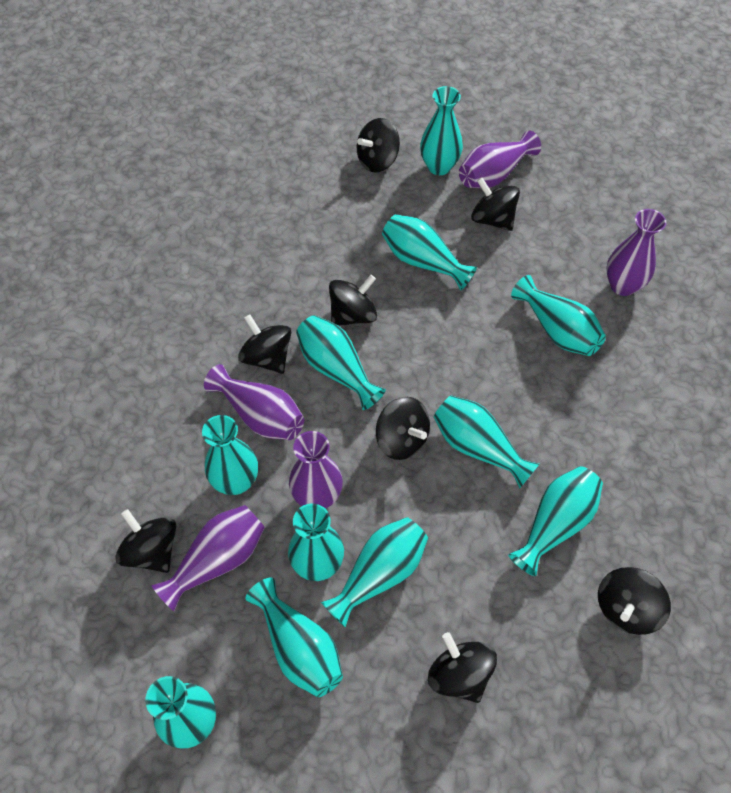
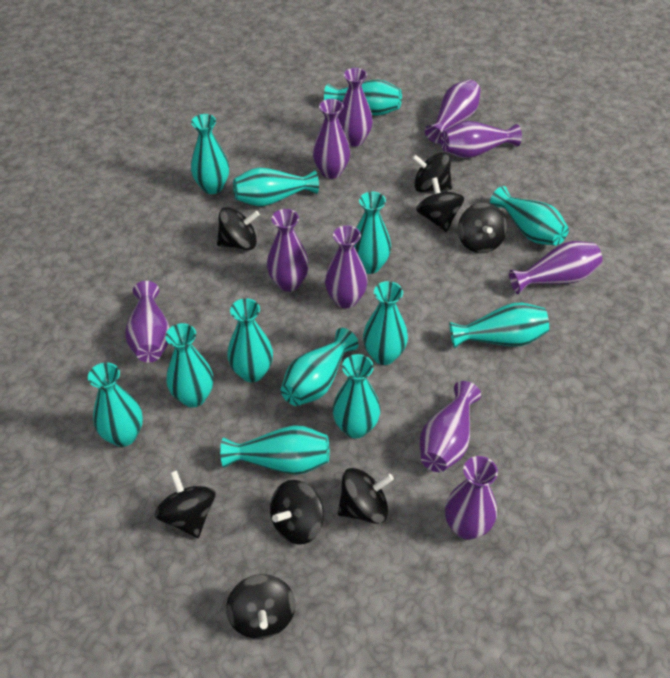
purple vase: [151,505,265,611] [204,364,304,440] [289,431,343,509] [459,131,541,188] [606,209,666,296] = 5 -> [125,281,170,363] [267,209,309,292] [313,99,350,179] [325,225,368,308] [338,68,373,147] [420,381,481,472] [425,79,481,144] [441,121,522,158] [445,456,498,540] [509,241,602,294] = 10
turquoise vase: [145,676,216,748] [202,415,258,495] [246,578,343,697] [288,503,344,581] [296,315,386,410] [321,517,428,628] [382,214,477,291] [420,86,463,175] [433,395,540,489] [508,466,603,576] [511,275,606,356] = 11 -> [88,362,143,447] [165,323,213,408] [191,114,229,194] [220,425,330,475] [227,298,273,382] [233,168,319,206] [281,328,359,406] [324,79,402,116] [332,354,380,438] [354,191,391,274] [363,281,408,365] [449,302,549,349] [490,186,569,245] = 13

